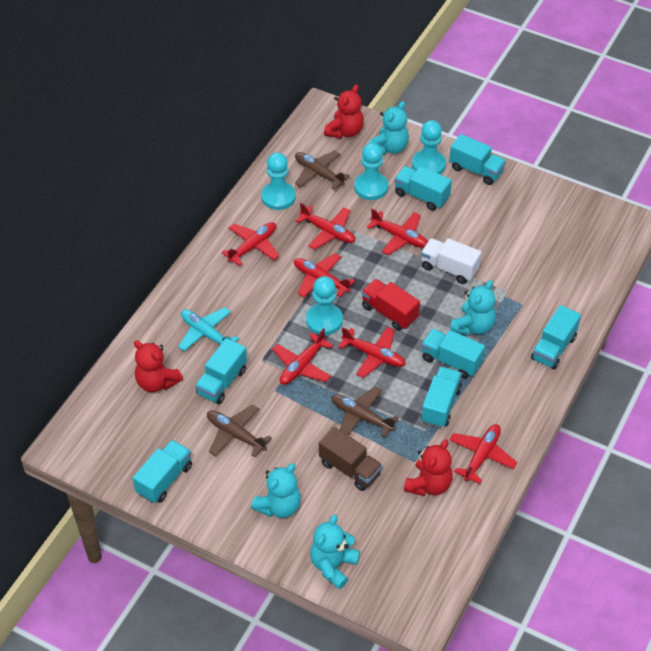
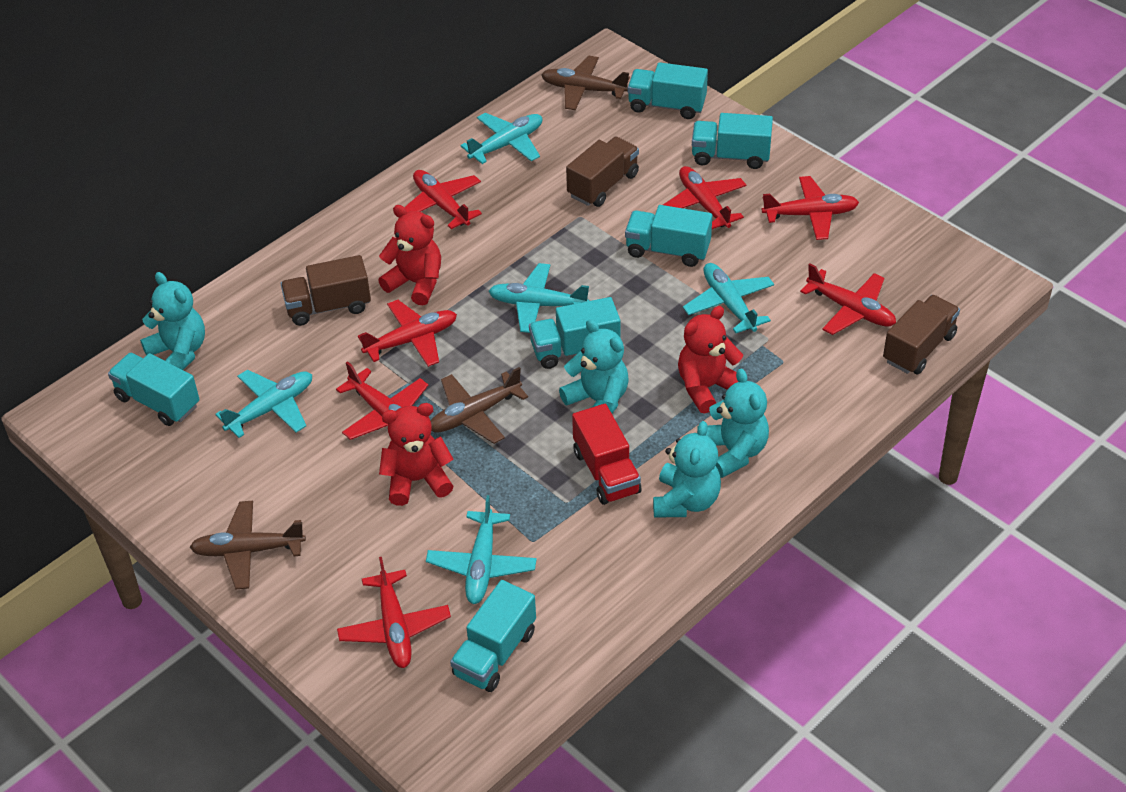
brown truck: [319,427,383,491] = 1 -> [281,255,371,326] [566,137,639,207] [883,295,960,374] = 3
turquoise pawn: [261,152,296,210] [306,276,343,335] [354,143,388,200] [412,120,446,174] = 4 -> none = 0
turquoise plane: [178,307,239,351] = 1 -> [215,370,312,438] [426,495,537,604] [460,113,542,164] [489,263,590,333] [683,263,774,333] = 5
turquoise truck: [133,440,192,503] [195,338,247,404] [394,166,452,211] [421,329,485,378] [421,367,462,428] [449,134,506,185] [531,305,581,370] = 7 -> [108,353,199,426] [450,580,536,692] [529,297,620,369] [625,205,712,267] [628,62,708,119] [692,113,773,169] = 6
white truck: [421,238,482,284] = 1 -> none = 0

